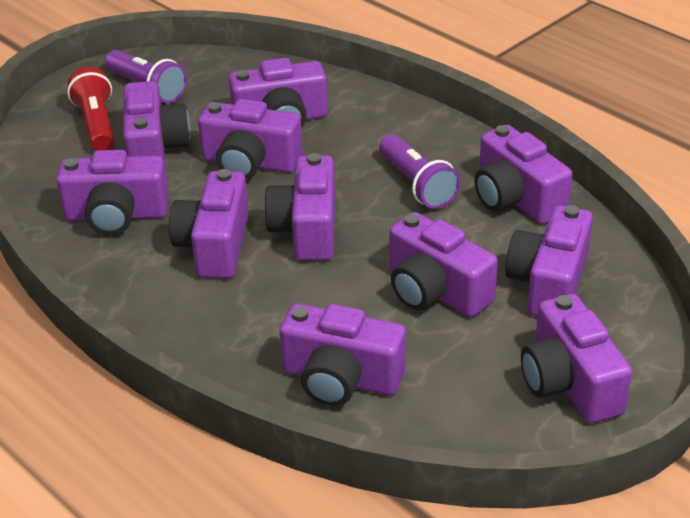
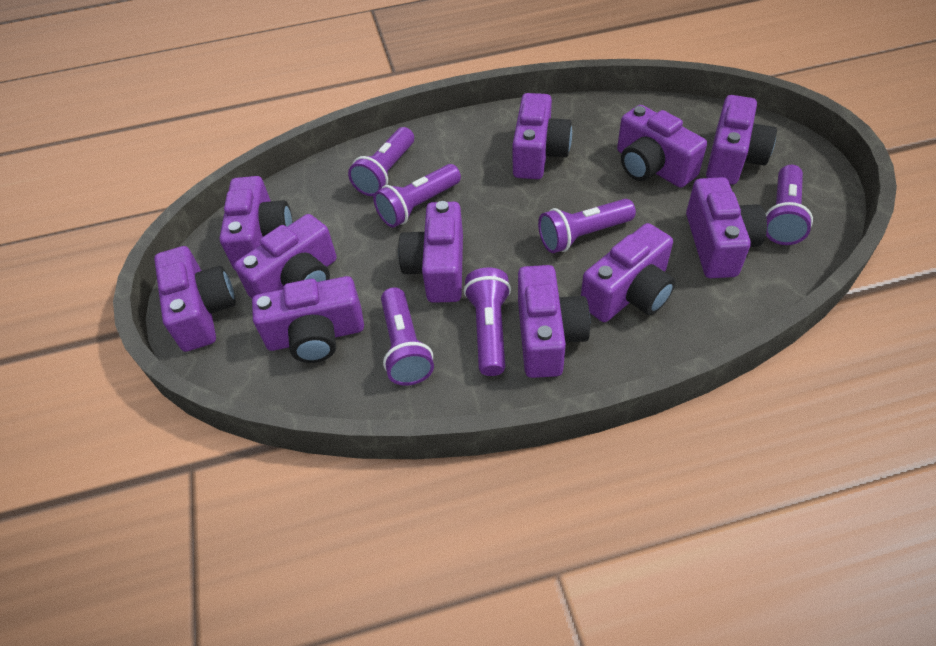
purple flashlight: [105,50,187,103] [379,134,461,209] = 2 -> [348,127,414,196] [373,164,461,228] [381,287,434,386] [463,268,511,376] [538,199,636,253] [766,165,813,245] = 6
red flashlight: [67,67,114,151] = 1 -> none = 0

